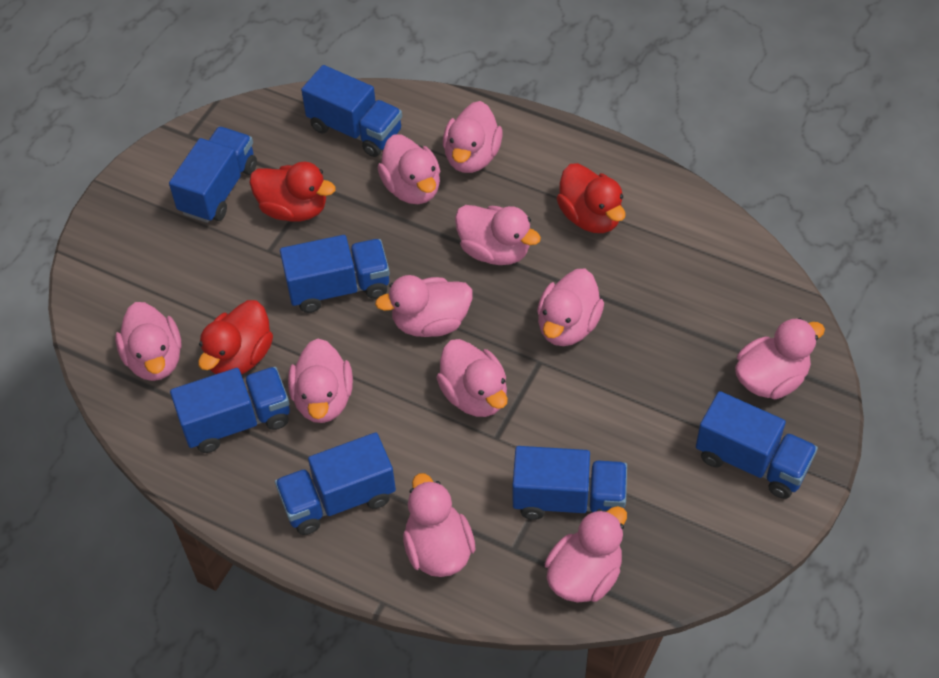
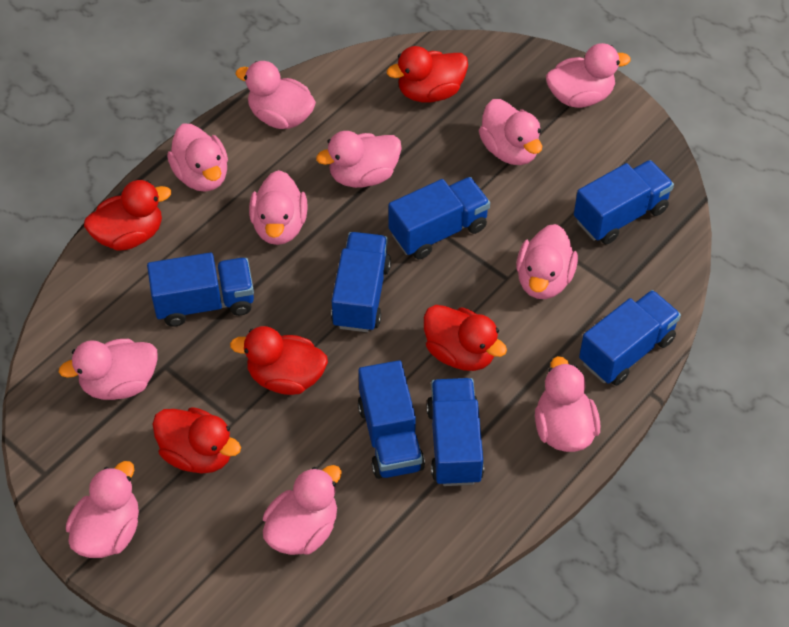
red duck: [198,300,273,375] [250,162,336,222] [556,163,626,233] = 3 -> [84,180,171,251] [152,407,241,473] [230,326,328,395] [387,46,468,103] [424,305,507,371] = 5

